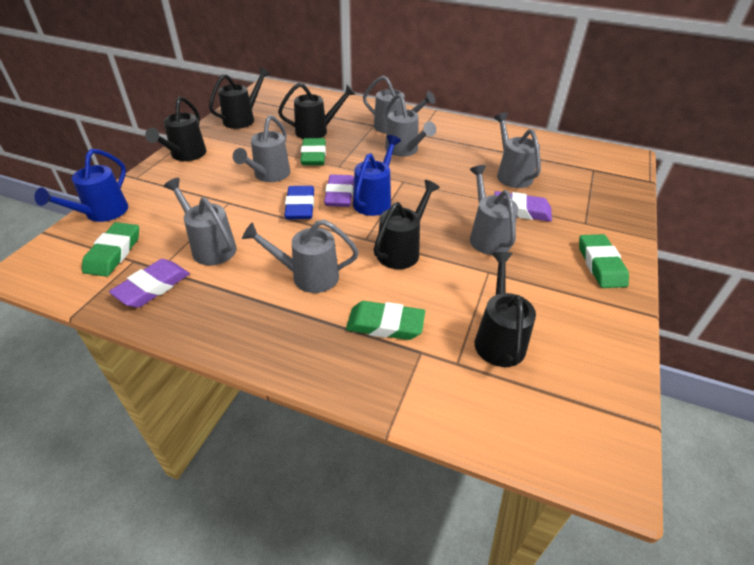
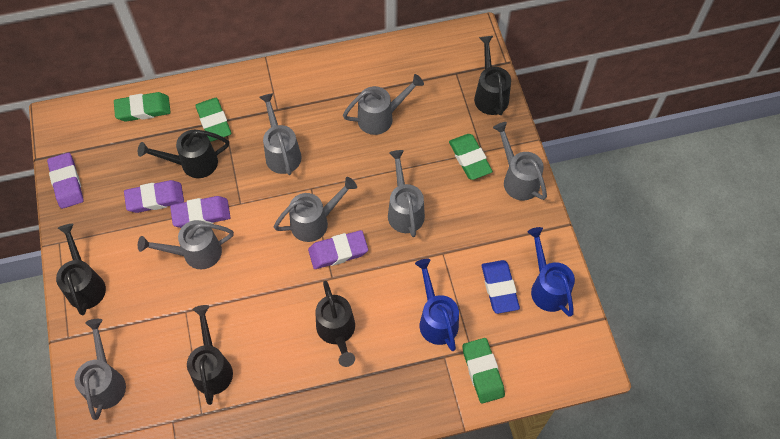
purple eraser: [109,259,190,308] [324,174,354,207] [494,191,552,222] = 3 -> [47,153,84,209] [124,180,184,213] [170,196,231,228] [308,230,368,269] = 4

